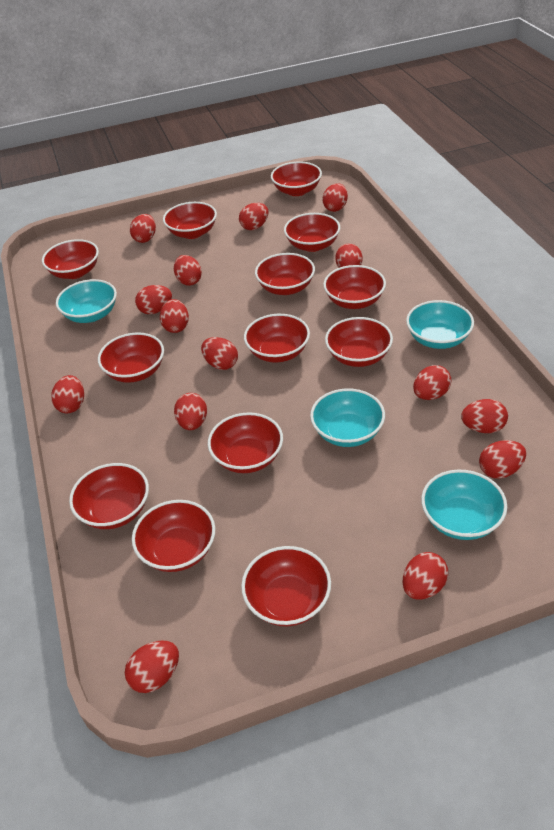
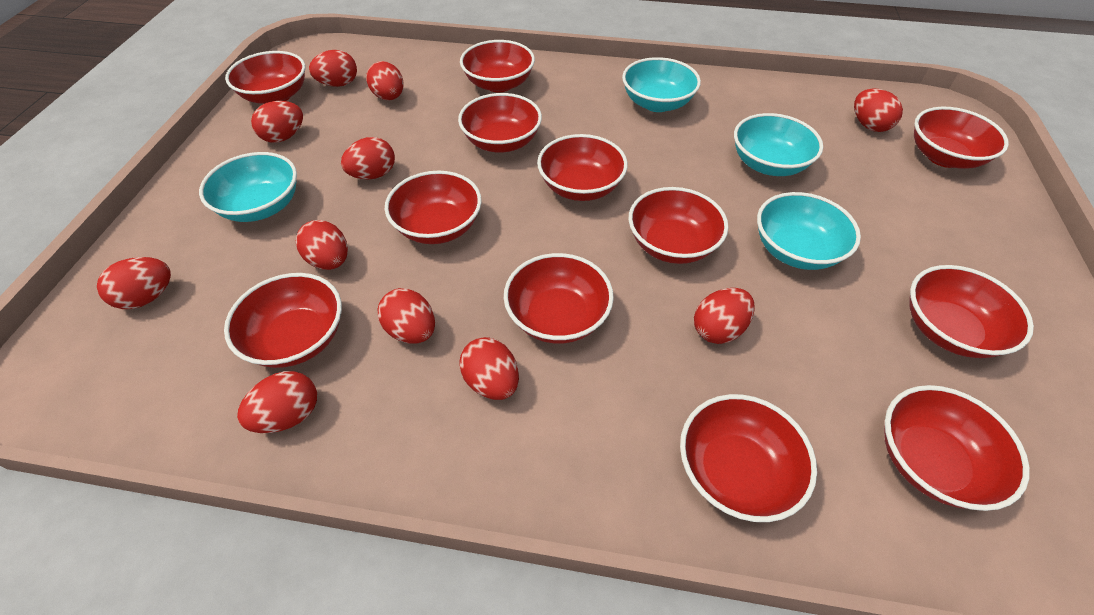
red bowl: [42,239,99,279] [69,463,149,529] [98,332,164,383] [132,500,215,572] [163,202,217,239] [208,412,283,473] [241,546,331,626] [244,314,310,363] [255,253,315,295] [271,161,322,196] [284,213,340,252] [323,265,386,309] [325,317,393,367] = 13 -> [224,273,342,368] [225,51,305,104] [385,171,482,244] [458,93,542,153] [460,40,535,92] [504,253,614,344] [537,134,628,201] [629,187,728,264] [680,394,817,522] [884,385,1030,511] [909,265,1034,358] [914,107,1009,169] = 12
red egg: [51,375,84,413] [125,641,179,693] [130,214,156,243] [135,285,172,314] [160,299,189,333] [174,255,202,286] [174,393,207,430] [201,337,238,370] [239,203,269,230] [322,183,348,212] [335,244,362,268] [403,552,448,600] [413,365,451,400] [461,399,508,433] [479,440,526,479] = 15 -> [97,257,171,309] [237,371,317,433] [251,101,303,143] [296,220,348,270] [309,50,357,87] [341,137,395,180] [366,61,404,100] [378,288,435,344] [460,337,519,400] [694,288,755,344] [854,89,903,132] = 11

